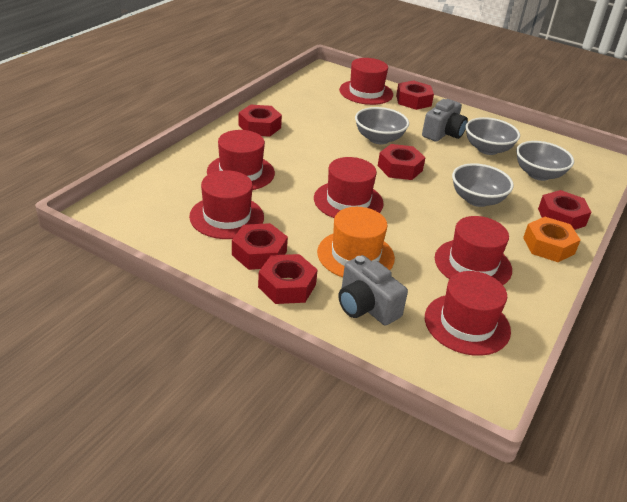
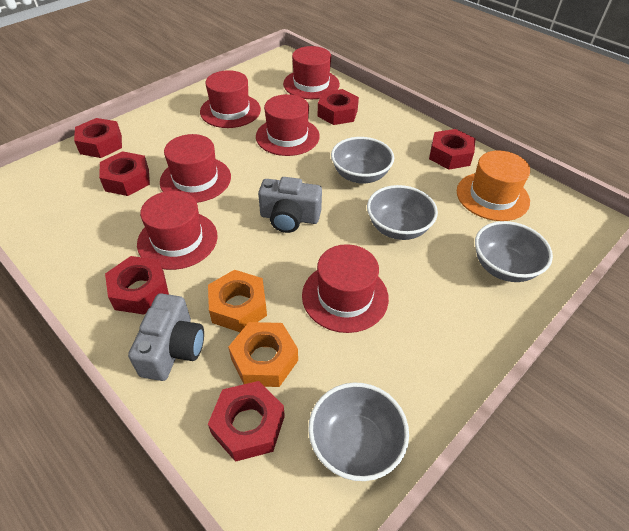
orange nut: [523,217,581,262] = 1 -> [208,270,267,332] [228,322,298,387] = 2

